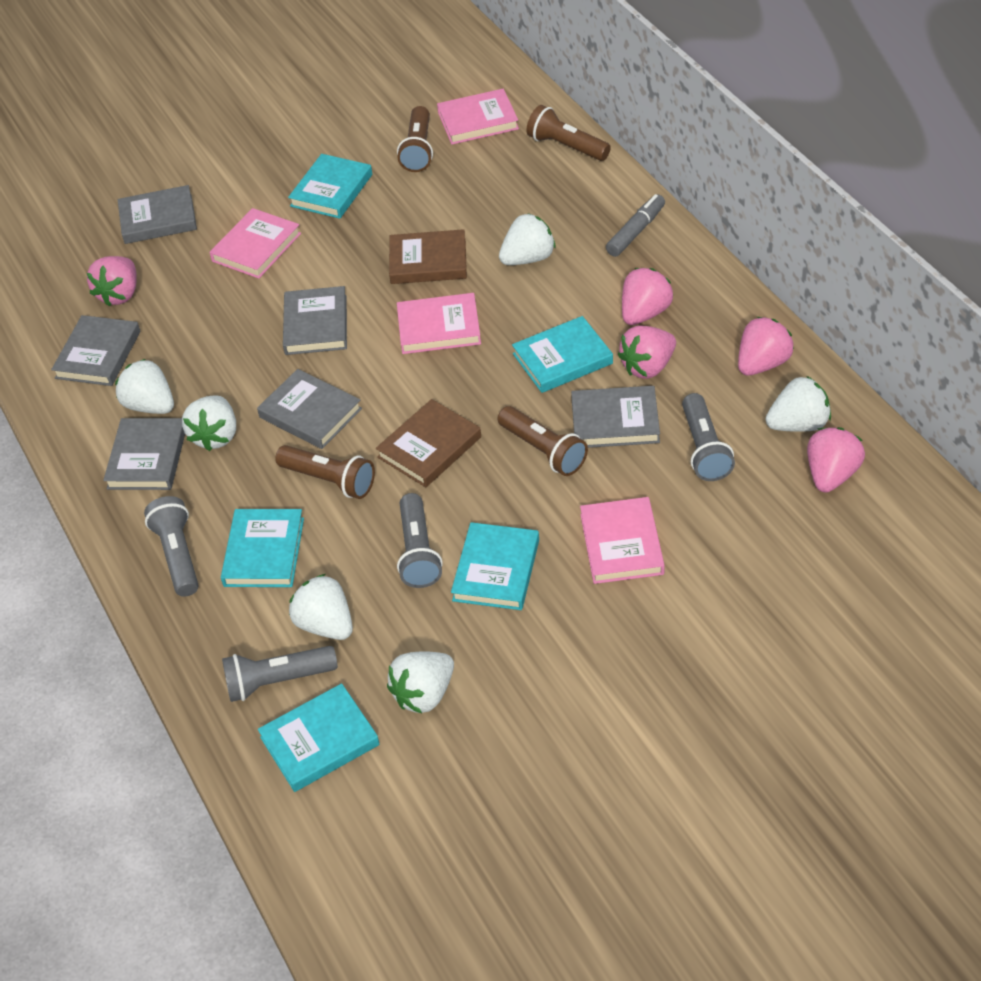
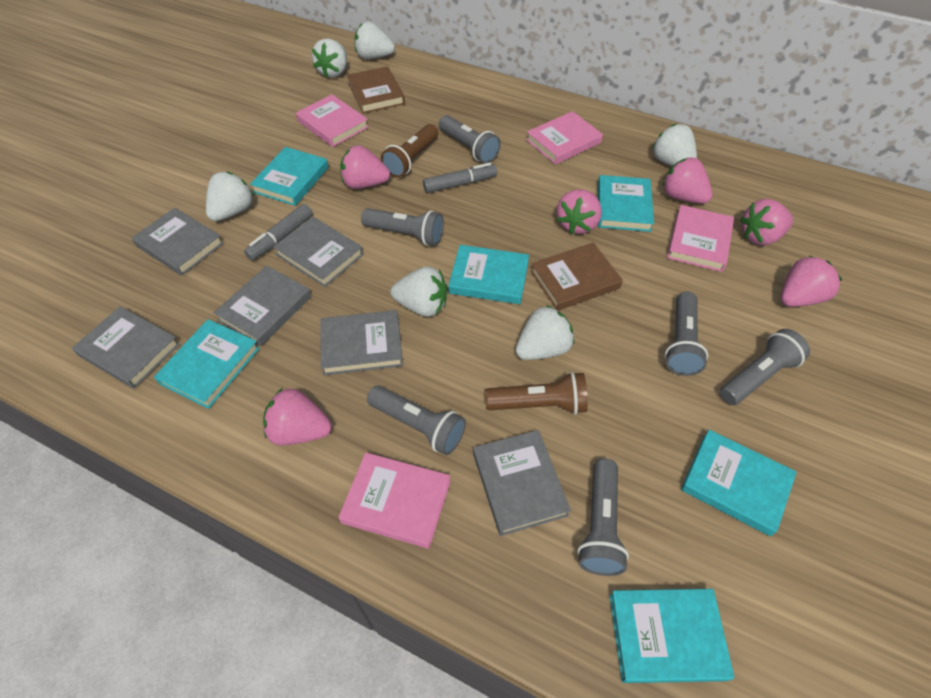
brown flashlight: [275,445,375,499] [397,106,433,172] [498,406,588,476] [526,105,611,161] = 4 -> [381,124,438,178] [485,372,588,415] = 2
grey flashlight: [144,496,199,597] [222,646,338,702] [397,493,443,588] [682,393,735,481] = 4 -> [361,208,444,246] [367,385,466,455] [439,115,501,164] [577,459,629,576] [665,291,708,376] [720,329,810,405] = 6
grey marker: [606,194,665,257] = 1 -> [244,204,313,261] [423,163,497,193] = 2
pink strawberry: [87,256,137,307] [618,326,676,379] [622,268,673,325] [738,317,794,376] [807,427,865,493] = 5 -> [263,388,332,445] [340,145,390,189] [557,189,602,234] [662,157,712,204] [740,199,793,245] [781,255,842,307] = 6
turquoise book: [221,509,304,587] [258,683,380,792] [288,154,372,219] [451,522,539,610] [512,316,613,393] = 5 -> [154,319,260,409] [250,147,329,206] [448,245,529,304] [598,175,654,232] [609,589,735,683] [681,430,797,536] = 6

